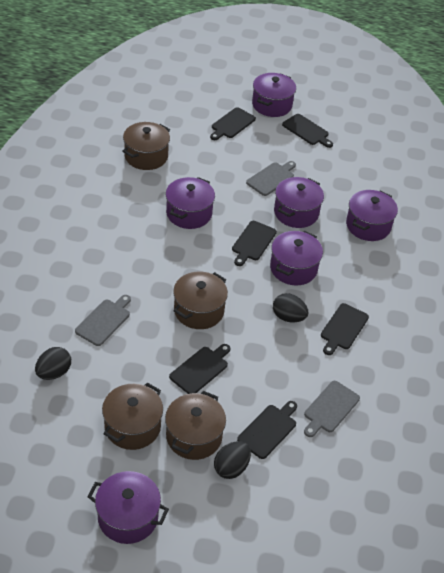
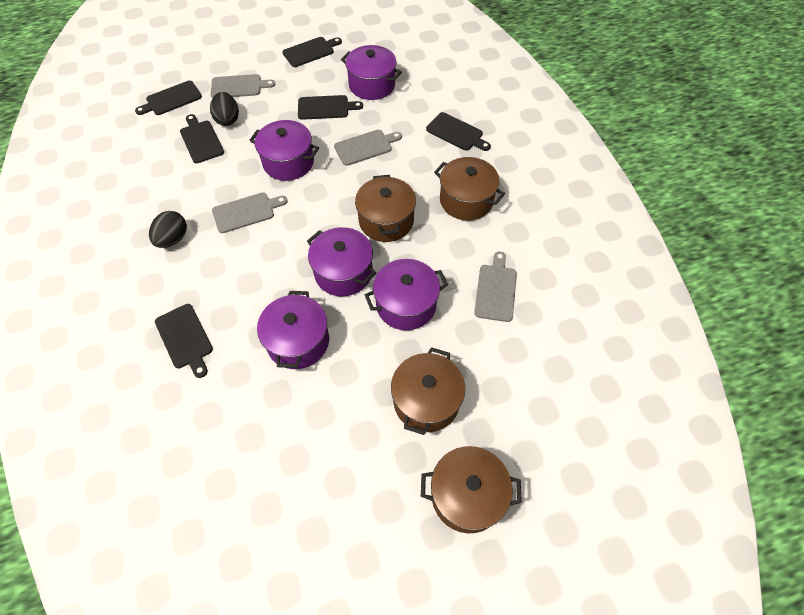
black egg: [35,347,71,380] [214,441,251,479] [273,293,308,322] = 3 -> [149,211,187,248] [210,92,239,126] = 2
grey cutting board: [75,295,131,346] [246,161,296,196] [304,381,360,437] = 3 -> [211,74,276,98] [212,193,288,233] [334,130,402,166] [474,252,517,322] = 4
purple pot: [87,471,169,544] [166,177,215,229] [252,73,296,117] [270,231,323,285] [274,177,324,228] [346,190,398,241] = 6 -> [249,120,319,181] [257,291,329,369] [307,227,376,296] [341,45,402,100] [365,259,448,330] = 5

